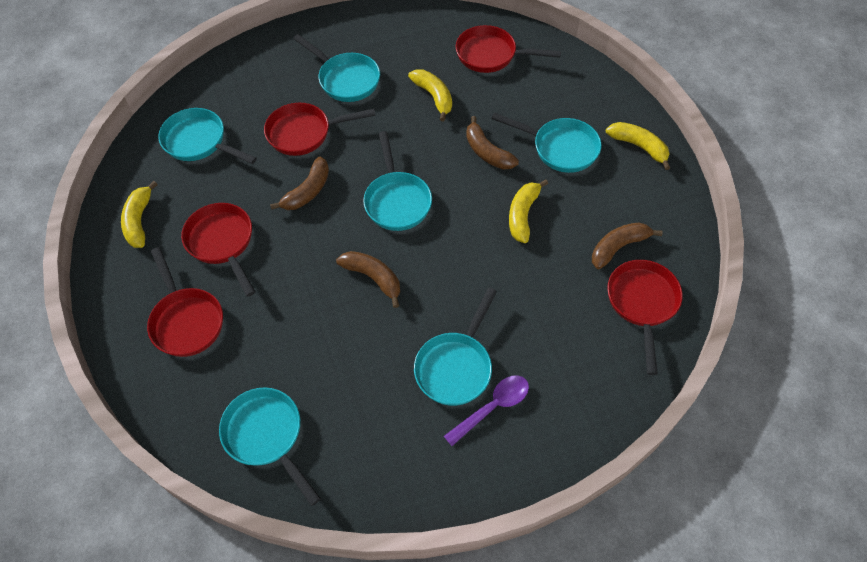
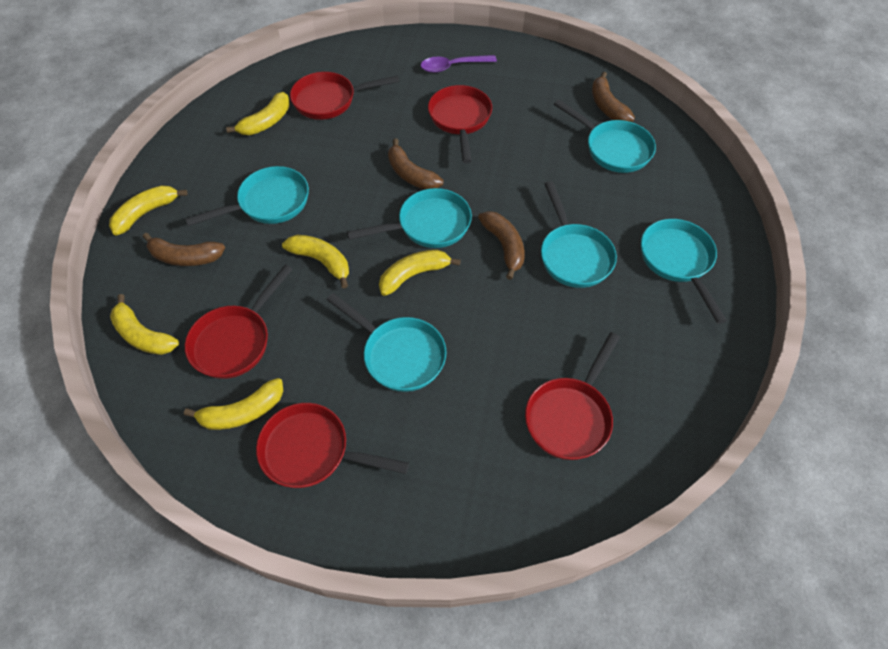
yellow banana: [121,181,158,248] [408,69,452,121] [509,179,548,243] [606,122,670,170] = 4 -> [109,185,188,235] [110,294,179,355] [184,378,283,430] [226,92,290,135] [282,235,349,289] [379,250,461,296] = 6

